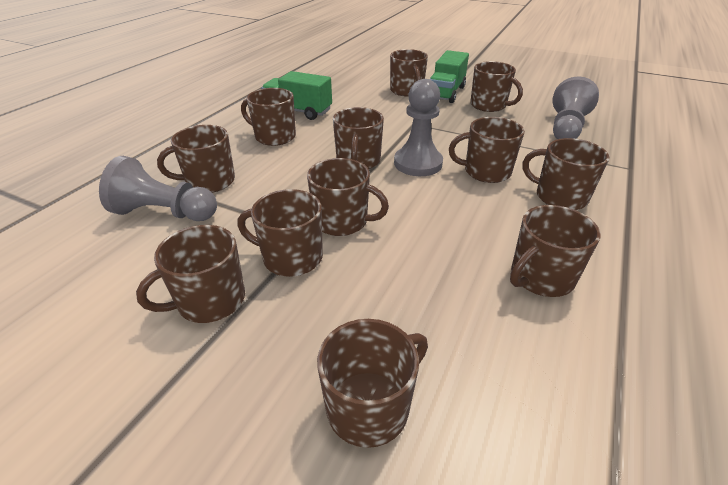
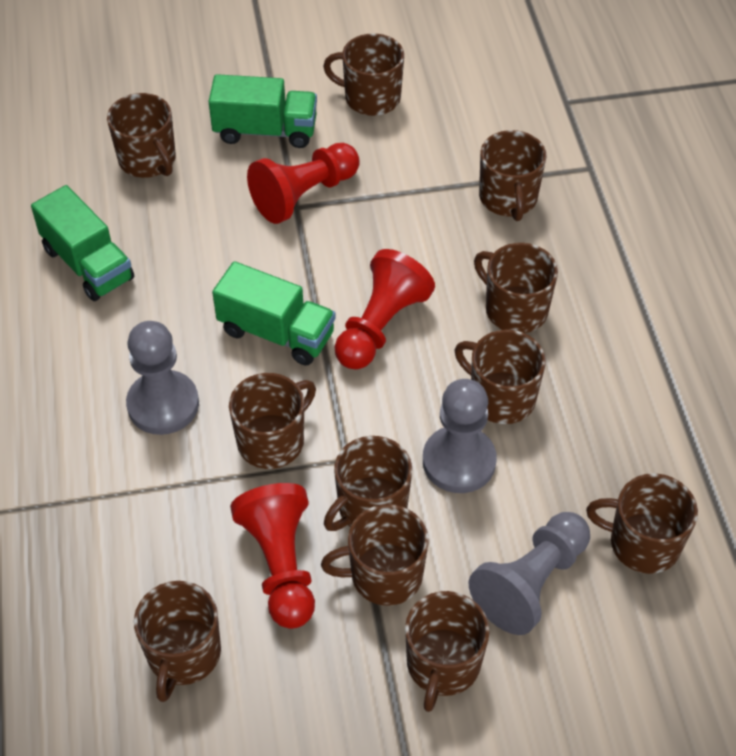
brown mug: [136,225,245,323] [157,125,235,193] [237,189,323,277] [241,88,296,146] [307,158,389,236] [317,319,428,448] [333,107,384,169] [390,49,428,97] [449,117,525,183] [470,61,523,112] [510,205,601,297] [522,138,609,210] = 12 -> [107,93,176,178] [134,581,221,702] [229,373,316,469] [321,504,429,606] [323,33,404,116] [324,436,412,531] [405,591,490,712] [455,330,546,424] [474,243,558,333] [479,130,547,221] [586,473,698,574] = 11
green truck: [261,71,332,120] [430,50,469,103] = 2 -> [31,185,134,301] [208,74,317,148] [212,261,336,365] = 3
red pawn: none = 0 -> [230,483,315,629] [247,143,360,224] [335,249,435,370] = 3

